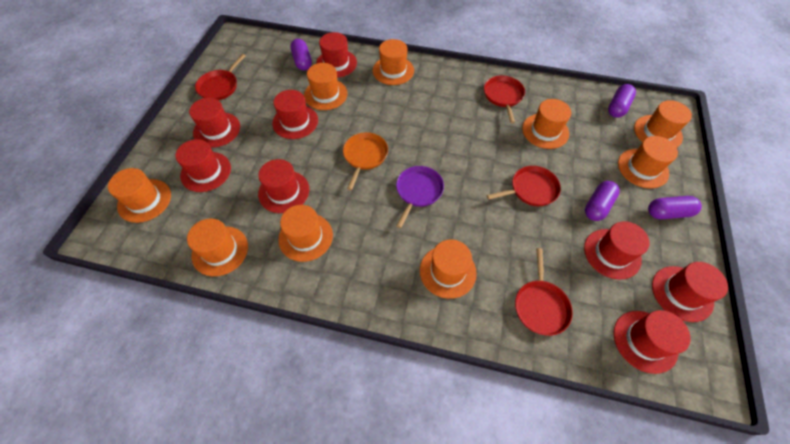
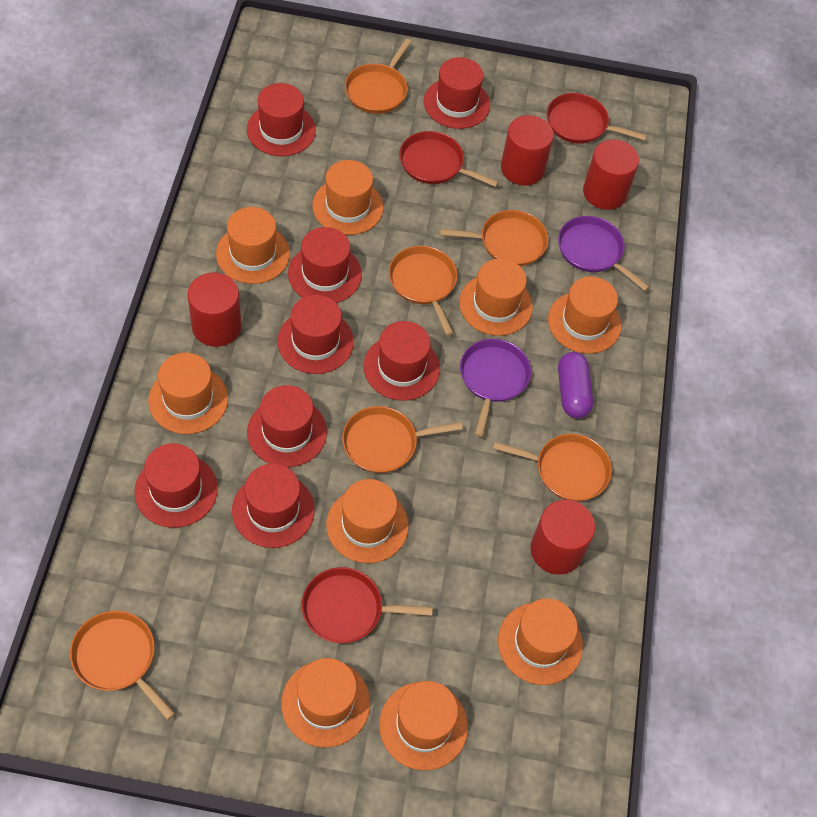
orange pan: [343,132,388,190] = 1 -> [70,611,175,720] [342,406,463,473] [345,38,412,114] [389,246,457,336] [440,210,548,266] [493,434,612,501] = 6
purple capsule: [290,39,312,71] [585,181,620,221] [608,84,636,118] [648,196,702,219] = 4 -> [558,352,593,418] = 1
purple pan: [396,166,444,228] = 1 -> [460,339,531,437] [558,216,649,291] = 2
red cylinder: none = 0 -> [187,272,241,347] [501,115,554,186] [531,500,595,575] [583,139,639,210] = 4
red pan: [195,54,246,100] [484,76,525,124] [487,166,561,206] [515,248,573,336] = 4 -> [302,567,433,643] [399,131,499,187] [546,93,647,144] = 3

